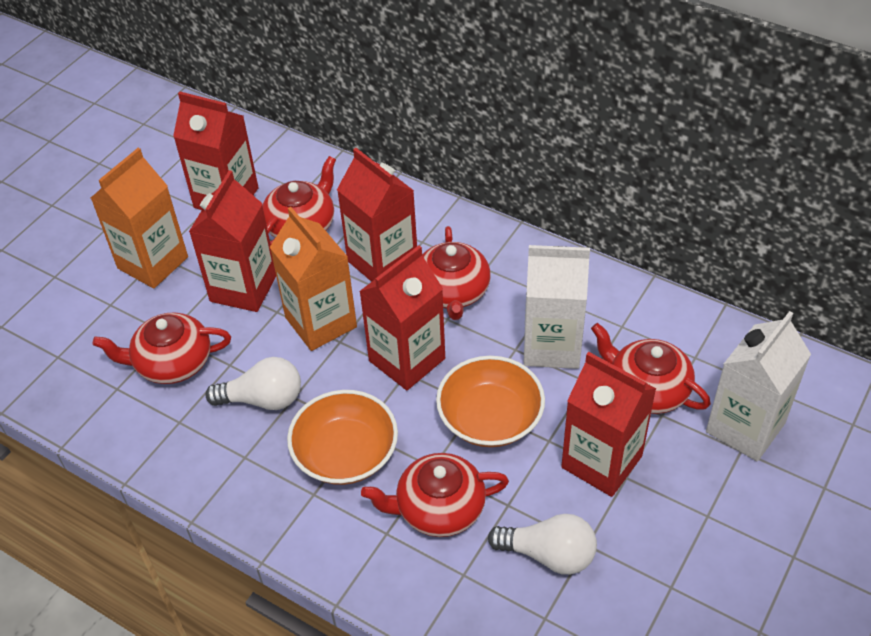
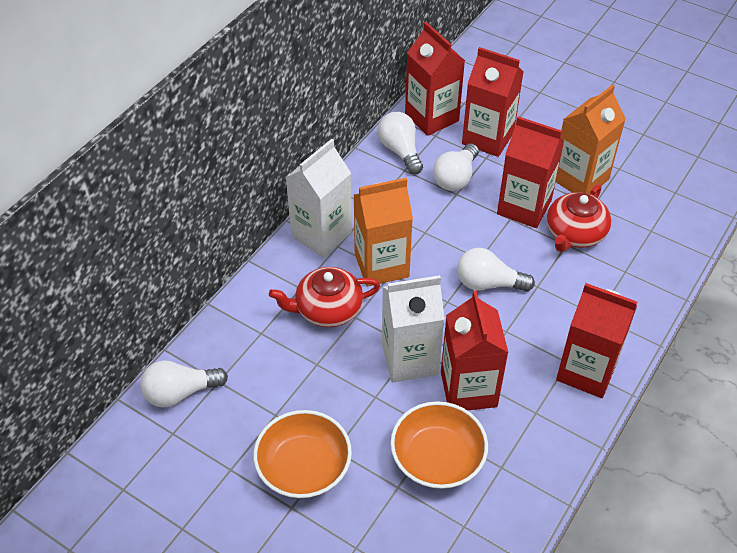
red teapot: [92,312,231,384] [262,156,336,244] [361,453,509,537] [422,226,491,320] [591,323,711,414] = 5 -> [269,267,380,327] [547,184,611,252] = 2
white light bulb: [205,357,301,410] [488,514,597,575] = 2 -> [140,360,228,408] [378,112,423,174] [433,143,479,191] [457,248,535,292] = 4

